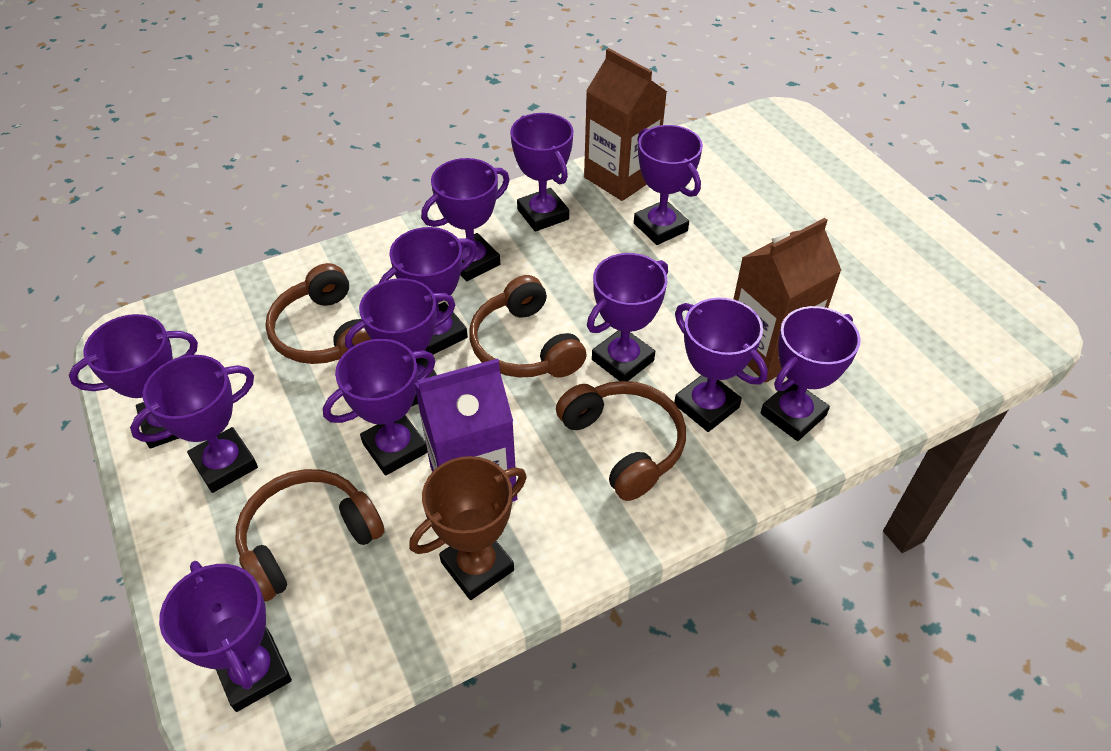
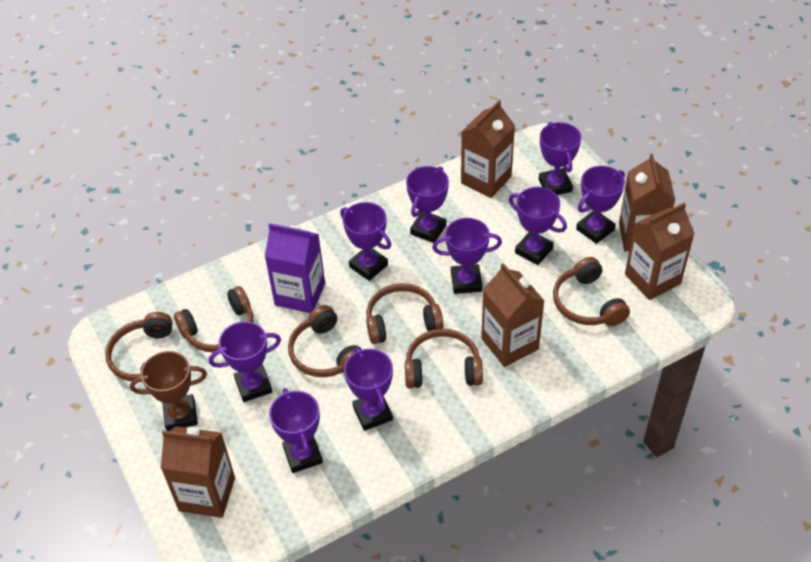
brown carton: [584,48,667,201] [734,218,842,382] = 2 -> [161,426,235,518] [461,100,515,198] [481,263,544,367] [619,153,675,251] [625,202,695,300] = 5
brown headphones: [236,469,385,602] [265,263,371,364] [469,275,587,378] [556,381,686,501] = 4 -> [105,312,172,382] [174,286,253,353] [288,305,362,377] [366,283,444,344] [405,329,483,388] [553,257,630,326] = 6
purple trophy: [69,314,198,448] [130,355,258,493] [159,561,292,712] [323,339,436,475] [345,278,456,407] [378,227,477,354] [421,158,510,281] [510,113,574,232] [587,253,668,381] [634,125,703,245] [674,298,768,432] [760,306,861,441] = 12 -> [209,321,281,402] [269,388,323,473] [340,202,391,281] [344,347,393,431] [406,166,449,243] [432,218,502,294] [509,187,567,265] [539,122,581,195] [576,166,625,244] = 9

